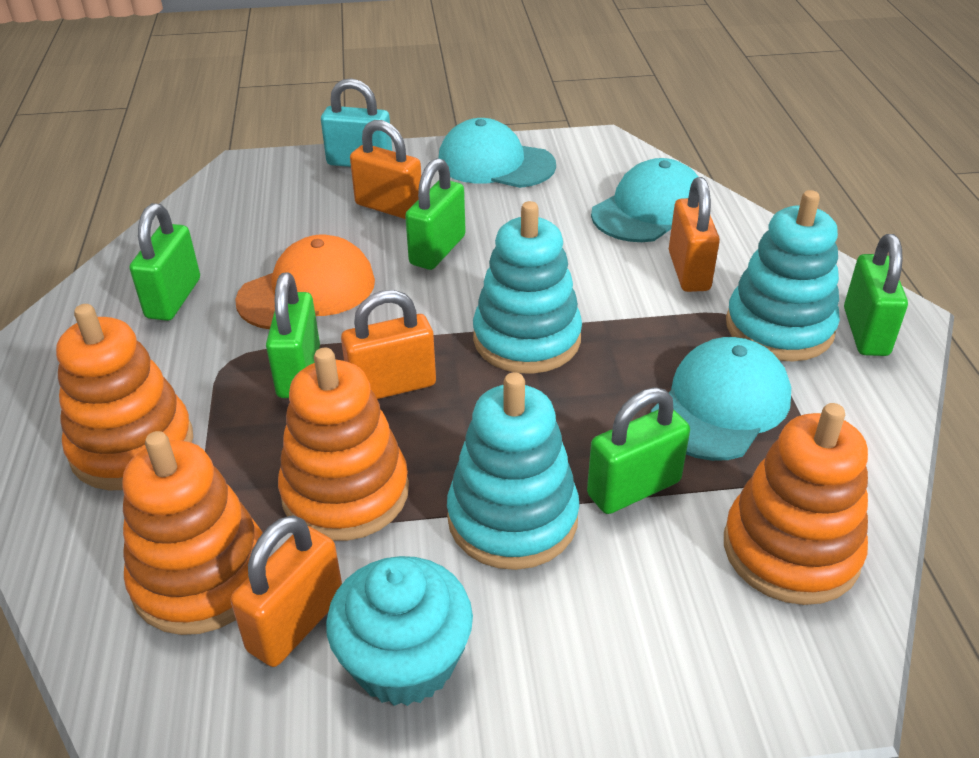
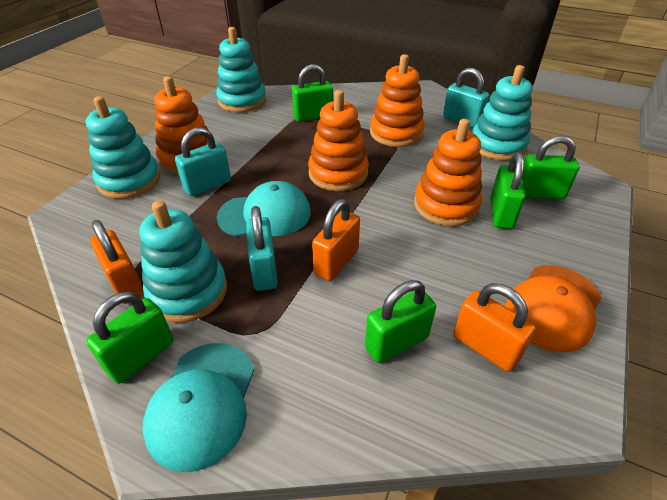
orange padlock: [230,515,342,667] [341,290,436,399] [350,120,421,219] [669,177,720,292] = 4 -> [90,220,144,304] [312,199,360,281] [453,283,536,372] = 3
turquoise cap: [438,118,556,188] [591,158,698,242] [651,337,791,461] = 3 -> [143,343,254,472] [217,181,311,237] = 2
turquoise cupcake: [326,556,473,706] = 1 -> none = 0
turquoise padlock: [321,78,392,167] = 1 -> [175,127,231,196] [246,206,278,291] [443,68,489,128] = 3
turquoise stacking toy: [447,372,579,570] [473,201,582,374] [726,190,840,362] = 3 -> [86,96,161,199] [140,200,227,323] [216,27,267,112] [472,65,533,161] = 4

